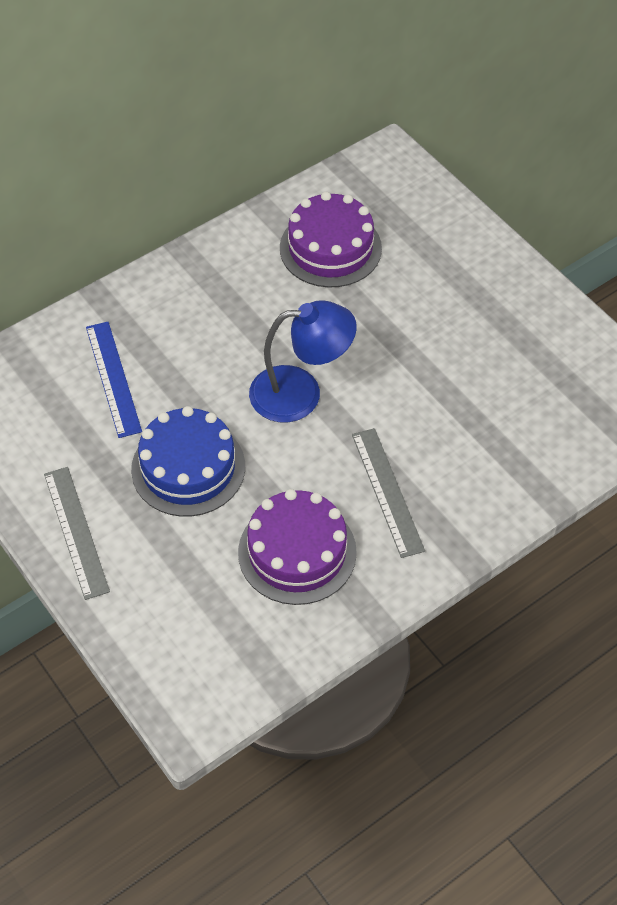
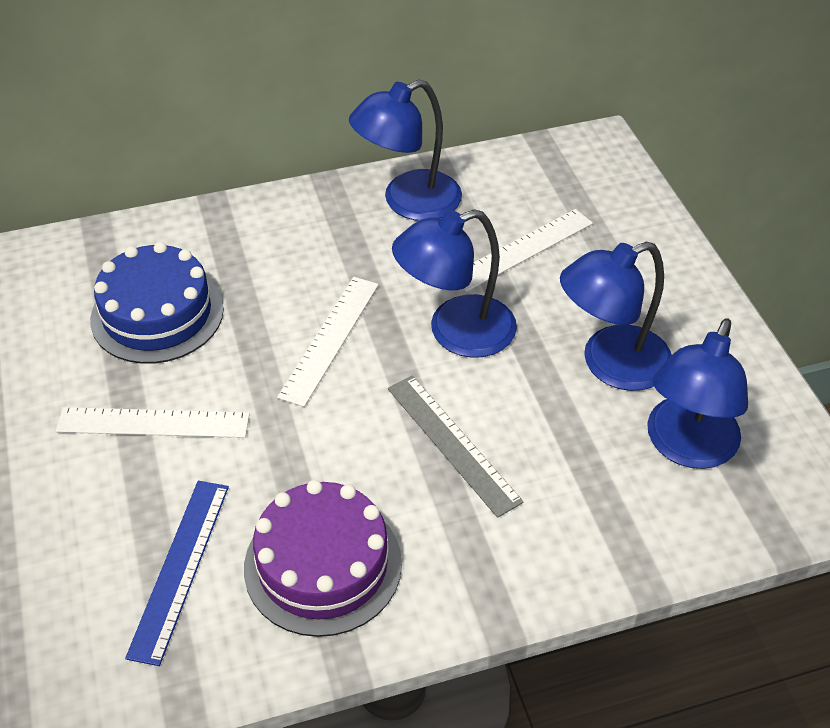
blue lamp: [249,300,357,422] = 1 -> [349,80,462,221] [392,209,517,358] [560,242,672,391] [647,318,748,469] = 4
grey ruler: [44,467,110,600] [352,428,425,558] = 2 -> [388,375,524,518] = 1
purple cake: [238,489,357,605] [280,192,382,287] = 2 -> [244,480,402,637] = 1
white ruler: none = 0 -> [56,407,250,438] [277,277,379,407] [463,209,593,292] = 3

